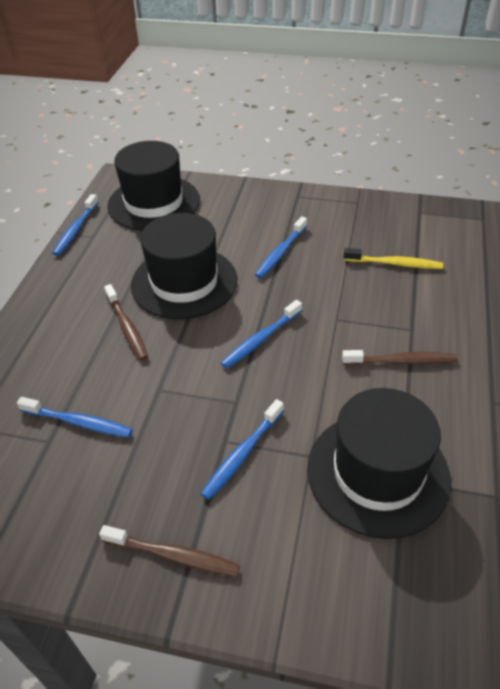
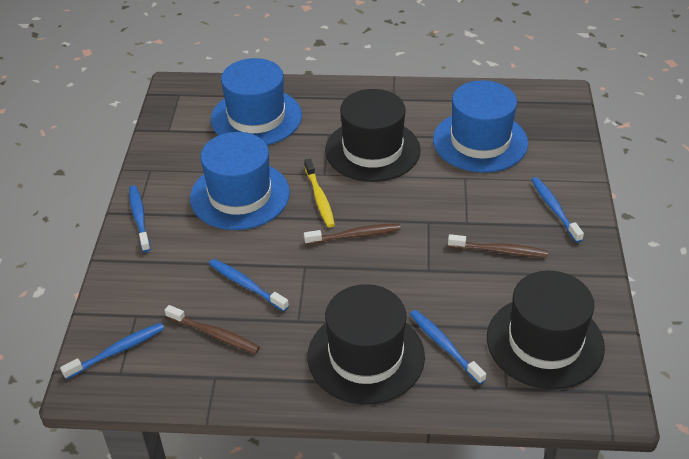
blue hat: none = 0 -> [190,132,290,230] [211,58,302,145] [433,80,528,173] = 3

